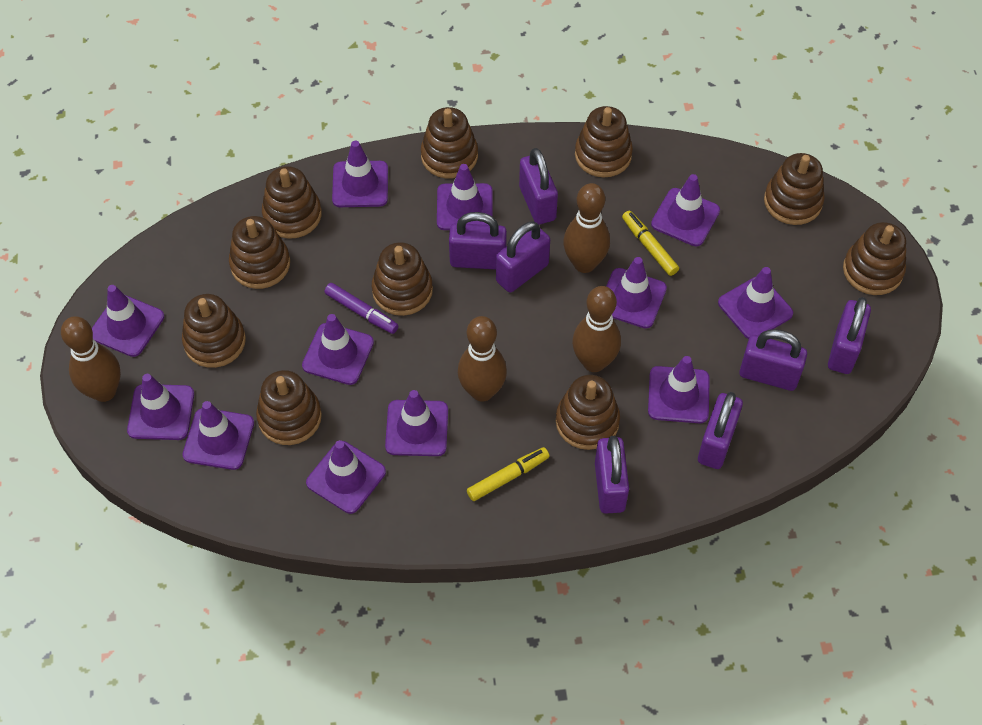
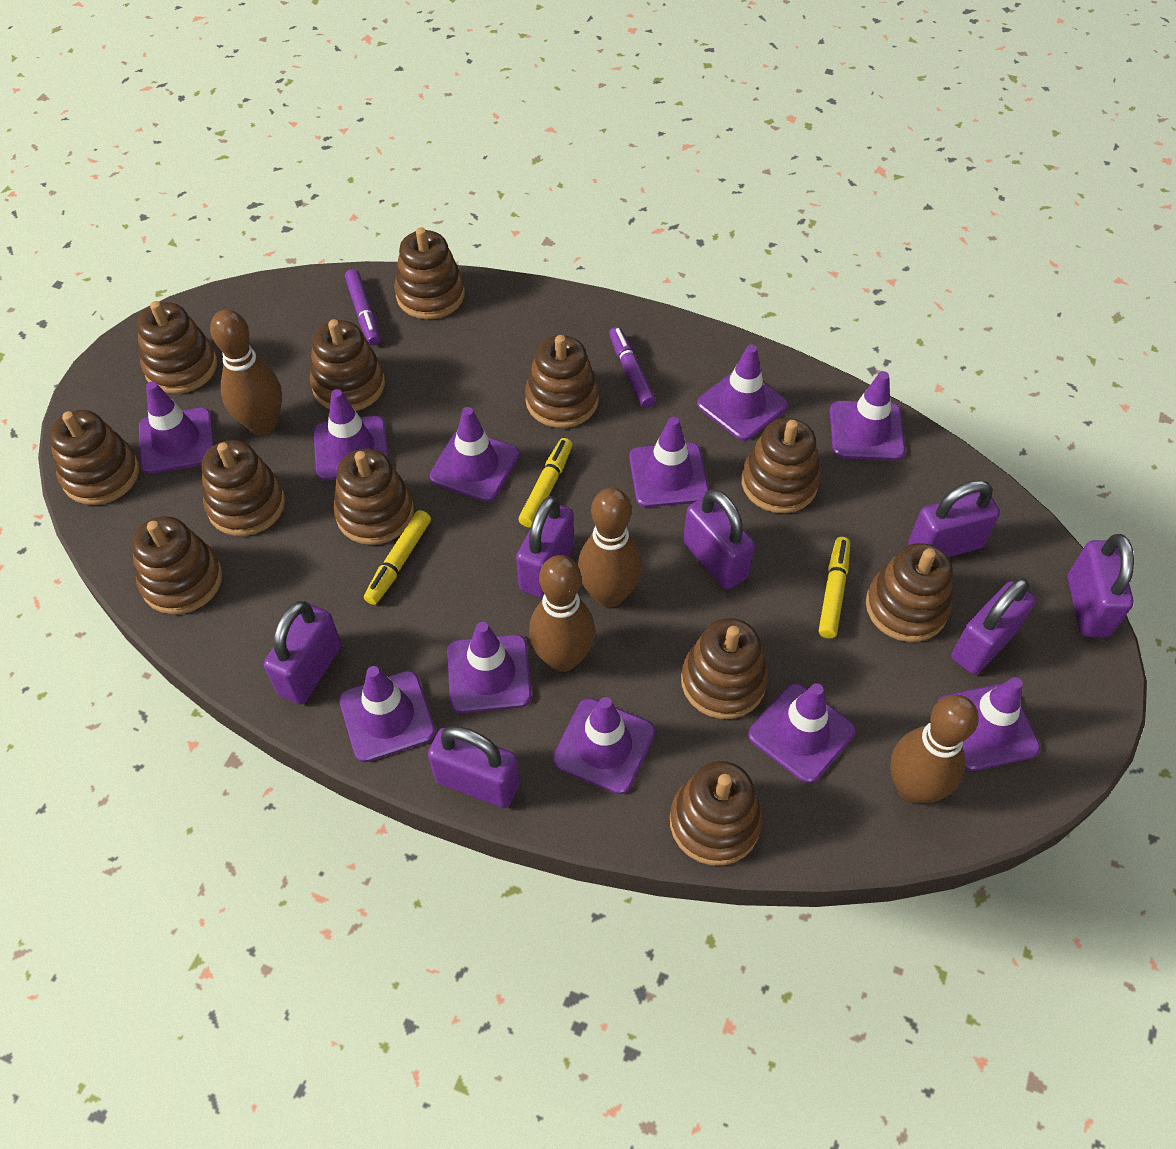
brown stacking toy: [182,294,246,368] [229,216,290,289] [256,370,322,445] [262,166,322,239] [372,242,433,316] [421,107,478,178] [556,375,620,450] [575,106,633,177] [764,153,825,225] [843,222,906,295] = 10 -> [49,410,139,505] [131,516,222,615] [137,301,217,394] [202,440,285,536] [310,319,385,411] [333,448,414,545] [394,227,465,319] [525,335,599,428] [670,761,762,866] [681,618,768,719] [742,418,820,513] [866,543,953,642] = 12
purple marker: [324,283,398,334] = 1 -> [345,269,380,345] [609,327,656,408] = 2
purple traffic cone: [92,285,164,357] [127,374,194,440] [183,401,254,470] [302,314,374,385] [306,440,386,514] [332,141,388,207] [385,390,448,456] [437,164,493,230] [606,257,667,329] [648,356,710,424] [651,174,720,246] [718,267,793,339] = 12 -> [139,382,214,474] [314,389,389,481] [339,666,436,762] [430,407,519,502] [447,622,531,713] [553,697,655,794] [629,417,709,507] [697,344,788,441] [748,683,856,783] [830,371,905,460] [938,677,1040,771] = 11
yellow marker: [467,447,550,501] [622,211,679,276] = 2 -> [364,510,431,605] [518,438,573,528] [819,537,850,639] = 3

